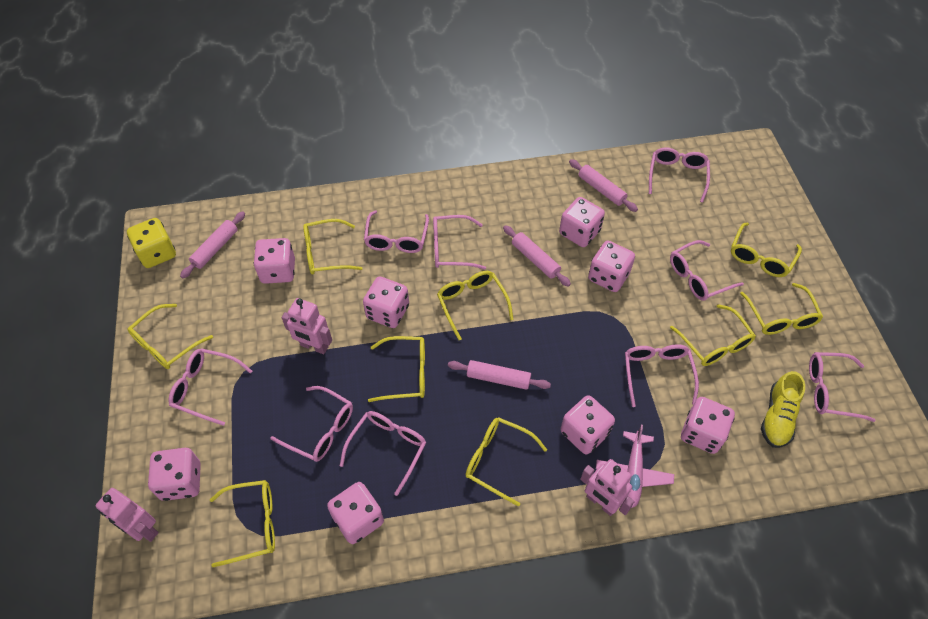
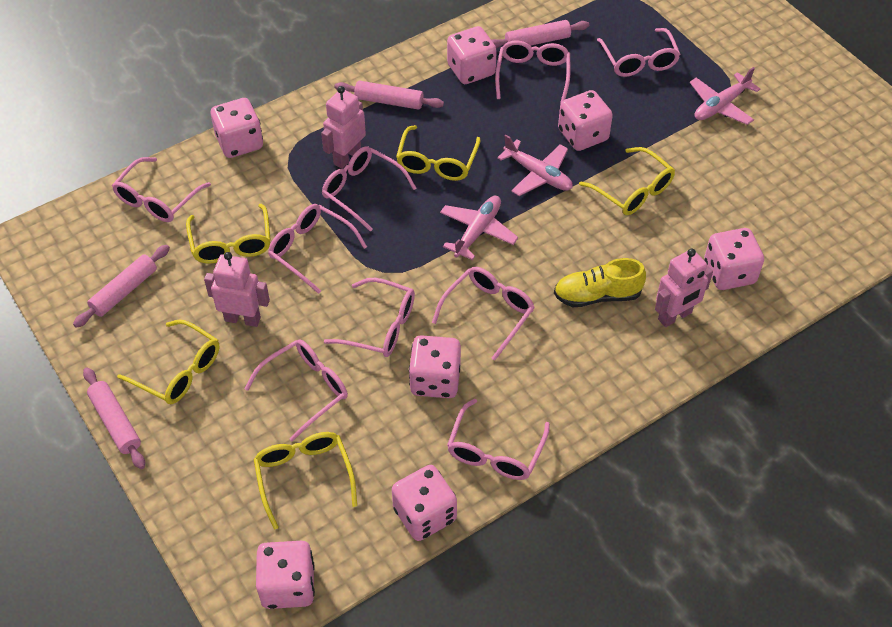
pink dice: [148,448,201,501] [254,238,295,284] [327,482,384,544] [363,277,409,328] [559,197,605,247] [560,395,615,455] [588,241,635,292] [681,397,735,454] = 8 -> [211,98,263,158] [256,541,315,609] [392,465,457,541] [409,335,461,398] [447,26,497,84] [558,90,613,151] [704,228,764,290] = 7
pink plane: [596,425,674,508] = 1 -> [440,196,518,260] [497,135,573,196] [690,67,760,125] = 3
yellow dice: [127,218,176,268] = 1 -> none = 0
yellow glasses: [128,304,213,369] [210,480,275,567] [303,219,363,275] [368,336,425,402] [437,271,514,340] [466,417,547,507] [670,304,756,366] [731,222,802,277] [740,283,823,335] = 9 -> [117,319,219,404] [186,204,271,264] [253,432,357,530] [396,125,481,181] [579,147,675,215] = 5

